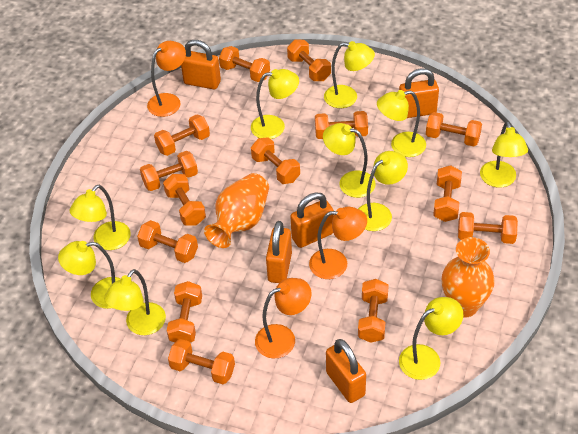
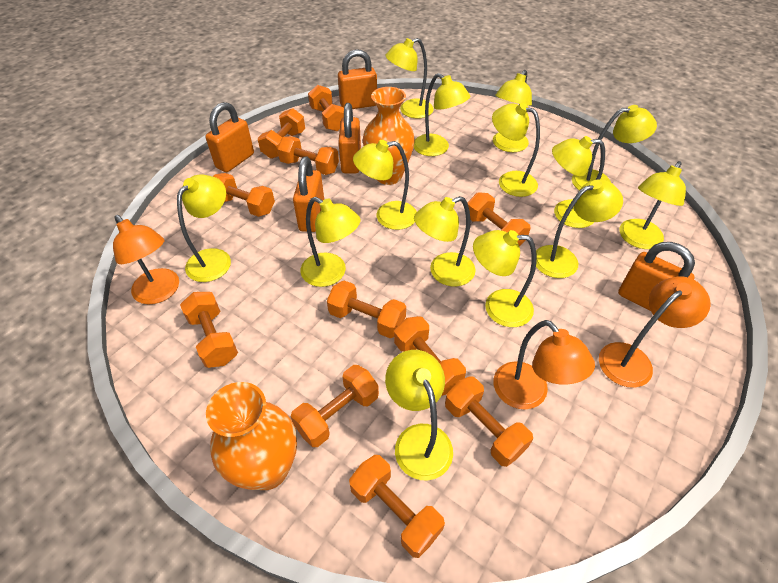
orange dumbbell: [137,220,198,263] [140,151,198,191] [154,114,210,156] [163,174,206,225] [167,281,202,343] [168,339,235,384] [219,46,270,82] [251,137,300,184] [287,39,331,81] [315,111,368,139] [358,279,389,343] [426,112,482,146] [433,165,462,222] [458,212,518,244] = 14 -> [180,292,238,368] [213,173,275,217] [258,108,305,159] [277,136,339,175] [291,365,379,447] [308,85,344,131] [327,280,406,338] [349,455,445,558] [394,316,466,396] [445,376,533,467] [467,192,531,247] = 11
yellow lamp: [58,241,121,309] [70,185,131,250] [104,269,166,335] [251,69,299,139] [323,123,376,198] [324,41,375,108] [358,151,408,231] [377,90,426,157] [399,297,463,380] [480,121,528,188] = 10 -> [177,175,231,282] [301,197,361,287] [353,140,417,230] [385,38,434,118] [385,350,453,480] [414,73,470,156] [414,196,476,287] [473,230,537,327] [492,103,540,197] [493,70,532,152] [536,179,623,278] [552,136,605,228] [572,105,657,190] [620,161,686,249] = 14

